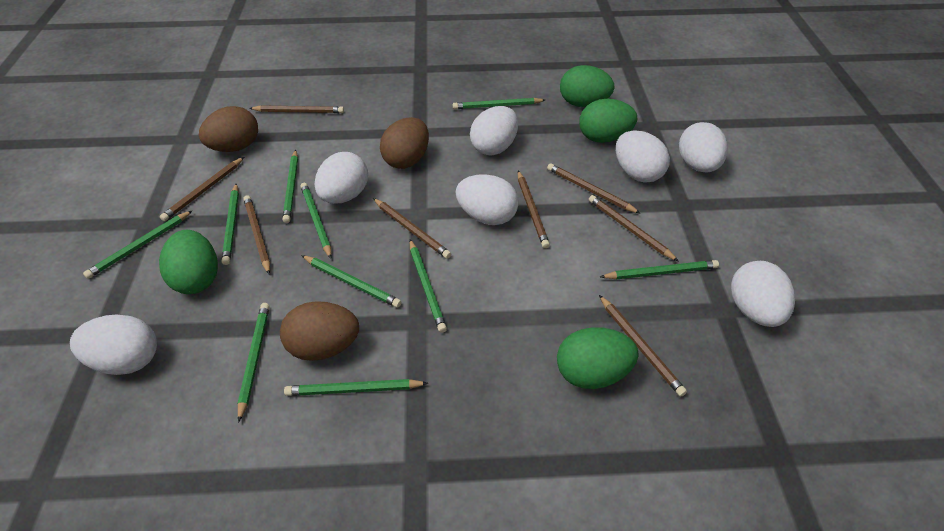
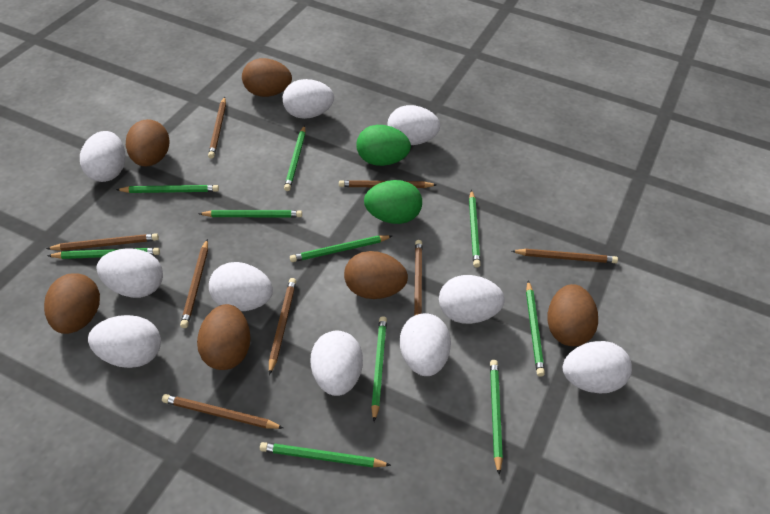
brown egg: [199,106,258,152] [280,301,359,361] [380,117,429,169] = 3 -> [44,273,100,334] [126,119,170,167] [197,304,251,370] [242,58,292,97] [344,251,408,299] [547,284,598,346] = 6
green egg: [159,230,218,294] [557,327,639,389] [560,65,615,107] [579,99,637,143] = 4 -> [356,125,411,166] [364,180,422,224] = 2
white egg: [70,315,157,375] [314,152,368,204] [456,174,519,225] [470,106,518,155] [616,131,670,183] [679,122,728,172] [731,261,795,327] = 7 -> [80,131,125,182] [88,315,161,368] [97,248,163,298] [209,262,273,311] [283,79,334,119] [311,330,363,396] [387,105,440,145] [400,313,451,376] [439,275,505,324] [563,341,632,393] = 10

